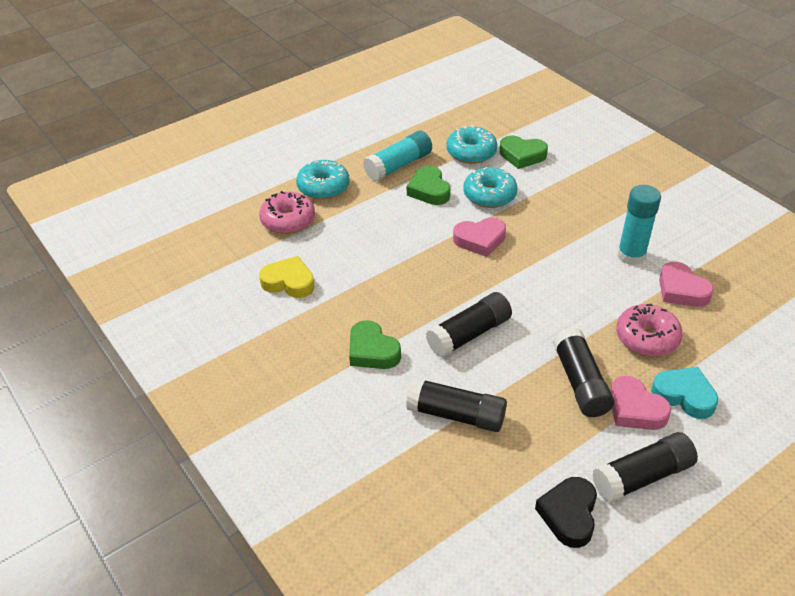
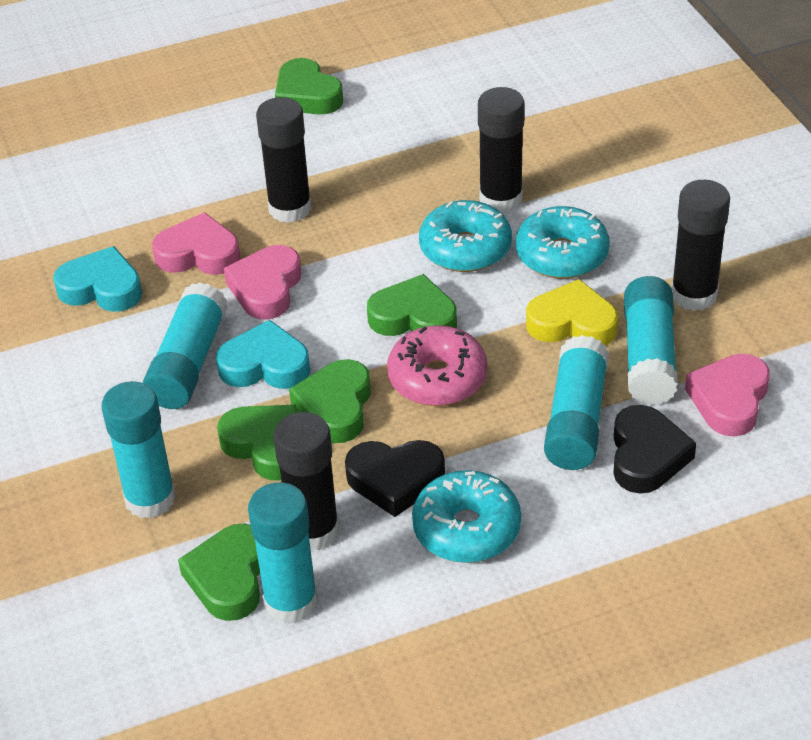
black heart: [535,477,597,548] = 1 -> [345,440,445,517] [613,405,696,494] = 2
green heart: [349,320,401,369] [407,166,450,205] [499,136,548,169] = 3 -> [178,523,260,621] [217,405,297,481] [275,58,343,115] [289,359,371,443] [367,274,457,336] = 5
pink donut: [259,191,315,234] [616,304,683,357] = 2 -> [387,325,488,406] = 1
turquoise glue stick: [363,131,432,181] [617,185,661,265] = 2 -> [102,381,176,519] [143,282,228,409] [248,482,318,624] [544,335,609,470] [624,276,678,405] = 5
turquoise heart: [651,367,719,419] = 1 -> [53,246,142,312] [216,320,310,389] = 2

